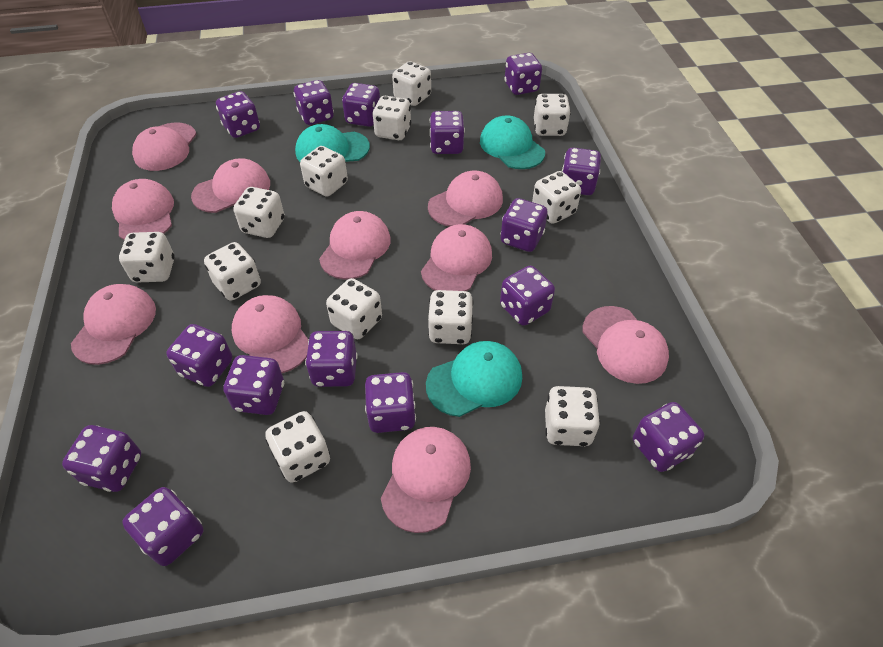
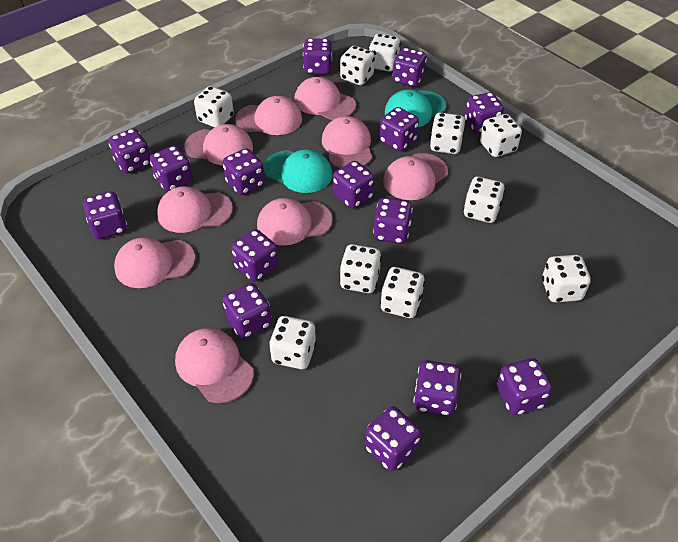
pink cap: [71,284,156,365] [112,179,174,240] [132,122,197,171] [191,158,270,213] [232,295,309,373] [319,211,391,279] [381,427,471,533] [421,224,492,291] [428,171,503,227] [582,306,669,384] = 10 -> [114,237,195,288] [157,186,233,233] [175,328,254,403] [184,124,253,165] [236,96,302,135] [257,198,333,246] [294,77,356,120] [322,116,372,168] [383,153,448,200] = 9
turquoise cap: [295,124,370,162] [426,341,522,417] [480,115,545,169] = 3 -> [263,149,332,193] [385,90,446,127] = 2
white dice: [119,232,175,283] [204,242,261,301] [233,187,284,238] [265,411,330,483] [300,146,348,197] [326,278,382,339] [372,96,411,140] [392,61,431,106] [428,290,474,344] [532,171,581,224] [534,94,571,136] [545,386,600,446] = 12 -> [194,86,234,128] [269,316,316,369] [340,46,375,85] [340,244,382,293] [369,34,401,72] [380,267,425,318] [430,113,466,154] [463,177,505,223] [480,114,522,157] [542,255,591,303] = 10

